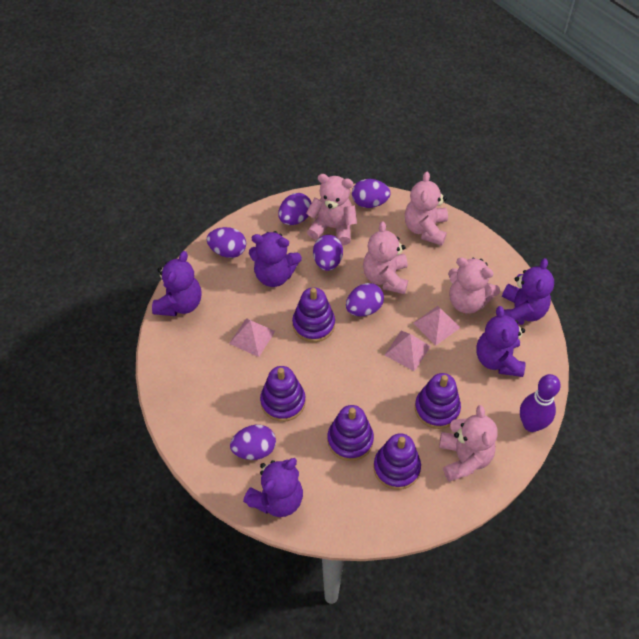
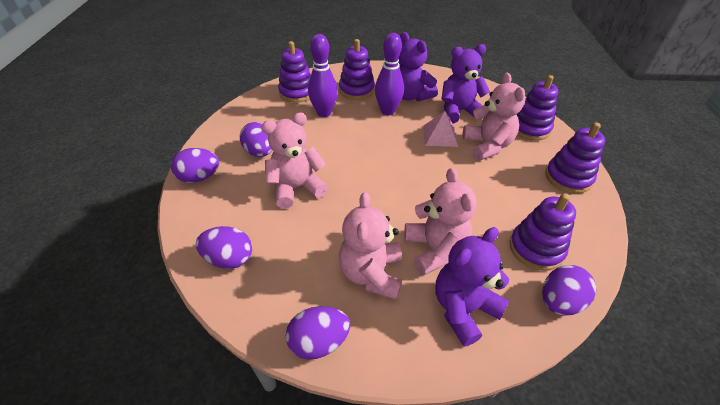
pink pyramid: [229,318,275,357] [384,331,431,371] [413,306,460,346] = 3 -> [423,111,458,147] = 1
pink teddy bear: [306,174,357,245] [363,221,408,294] [405,171,448,246] [439,405,498,482] [448,257,500,314] = 5 -> [261,112,328,209] [339,192,402,300] [404,168,477,276] [463,73,525,160] = 4
purple bowling pin: [520,374,561,432] = 1 -> [308,34,338,117] [375,33,404,115] = 2
purple egg: [207,227,246,258] [230,425,276,460] [278,193,311,225] [313,235,343,271] [346,283,384,316] [352,179,391,208] = 6 -> [171,148,219,183] [196,226,252,269] [240,122,272,157] [286,306,350,360] [542,265,596,316] = 5
purple teddy bear: [152,251,201,316] [243,458,303,517] [249,231,302,287] [476,306,526,377] [502,258,554,325] = 5 -> [398,32,438,101] [435,227,509,347] [441,44,490,123] = 3

